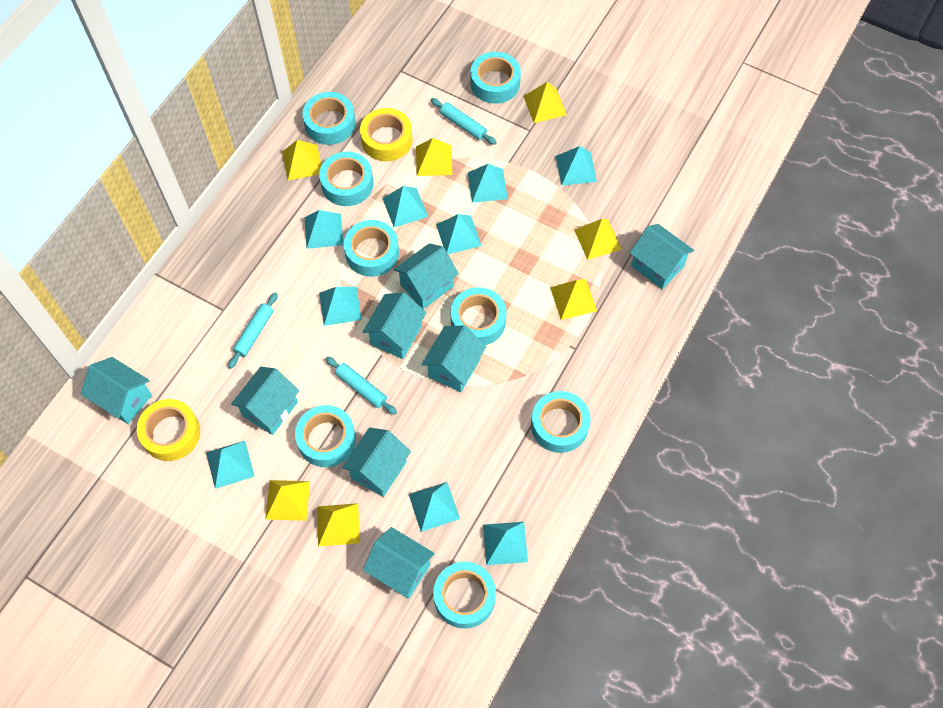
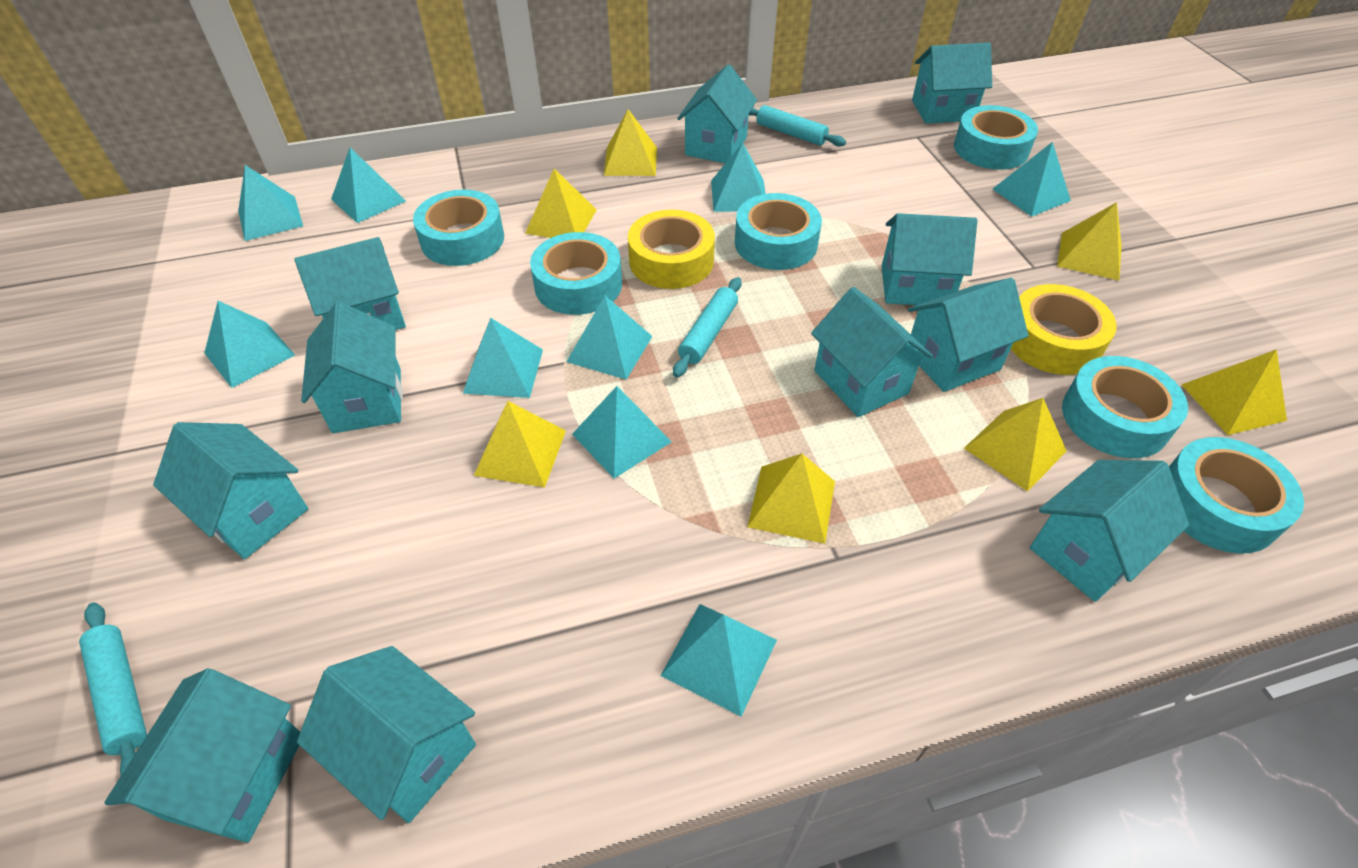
turquoise house: [81,357,152,424] [231,367,299,435] [342,427,411,497] [363,292,426,359] [363,527,435,598] [394,243,459,309] [422,326,486,392] [630,224,694,289] = 8 -> [104,668,300,842] [153,422,308,559] [294,237,406,330] [297,646,476,823] [301,302,403,433] [677,65,757,163] [811,287,933,417] [881,213,978,305] [908,278,1028,392] [912,43,992,124] [1030,460,1189,602] = 11
turquoise tape: [295,405,356,467] [303,92,356,145] [319,152,374,206] [344,220,399,277] [433,562,496,629] [451,287,507,345] [470,52,521,104] [531,391,590,453] = 8 -> [413,189,504,266] [530,232,622,315] [735,193,822,270] [954,105,1038,170] [1062,356,1188,458] [1169,437,1304,554] = 6

